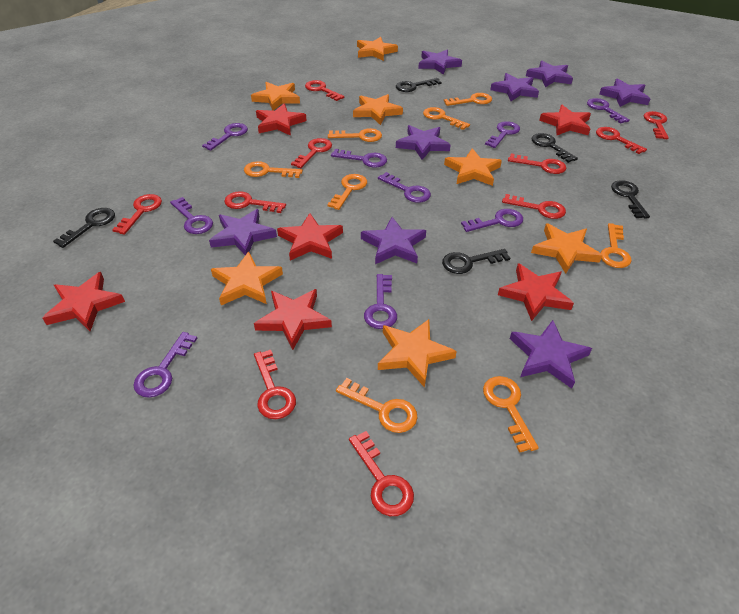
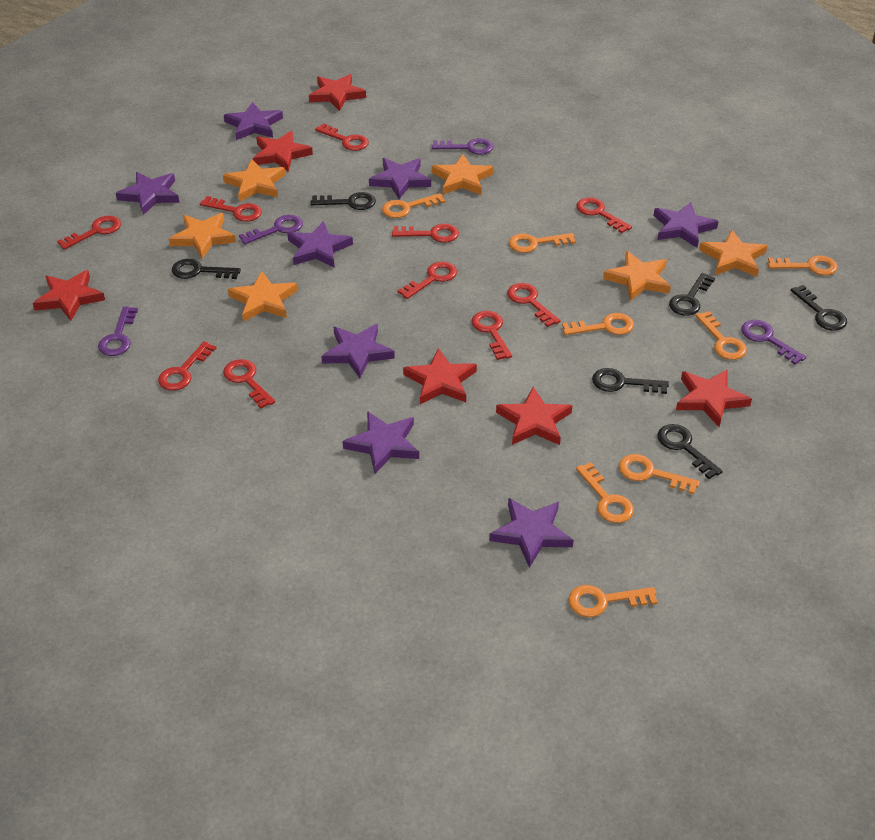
black key: [53,208,115,248] [396,78,441,92] [442,249,510,274] [532,133,578,163] [611,180,650,219] = 5 -> [172,259,241,279] [311,192,376,210] [592,368,669,394] [657,424,723,479] [669,273,715,316] [791,285,847,331] = 6
orange star: [211,251,283,305] [251,82,300,111] [353,94,403,125] [357,37,398,61] [378,319,457,388] [444,148,502,186] [531,223,603,274] = 7 -> [169,213,236,259] [223,159,285,202] [228,271,298,322] [432,154,494,195] [603,251,671,301] [699,230,767,277] = 6
purple key: [134,332,198,398] [170,197,213,234] [202,123,248,151] [331,149,387,168] [364,274,397,329] [378,172,431,203] [461,209,523,232] [485,121,520,148] [587,98,630,124] = 9 -> [98,306,138,356] [239,215,303,244] [432,138,493,155] [741,320,806,365] = 4

